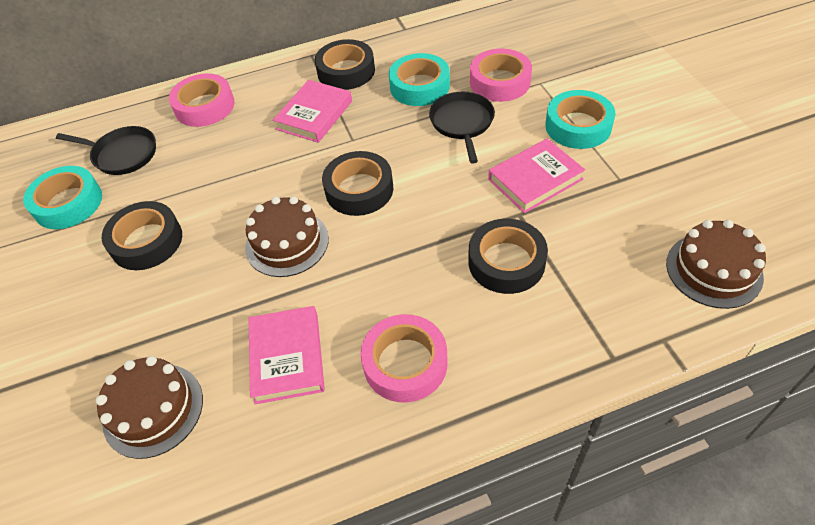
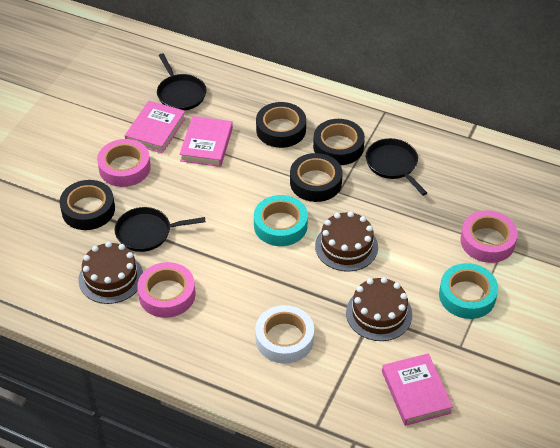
black pan: [56,126,156,175] [429,92,495,164] = 2 -> [114,207,206,252] [157,53,207,111] [366,138,427,196] = 3
turquoise tape: [23,166,102,229] [389,53,450,106] [545,90,616,149] = 3 -> [254,195,308,246] [439,263,498,319] = 2
white tape: none = 0 -> [255,305,314,364] = 1

